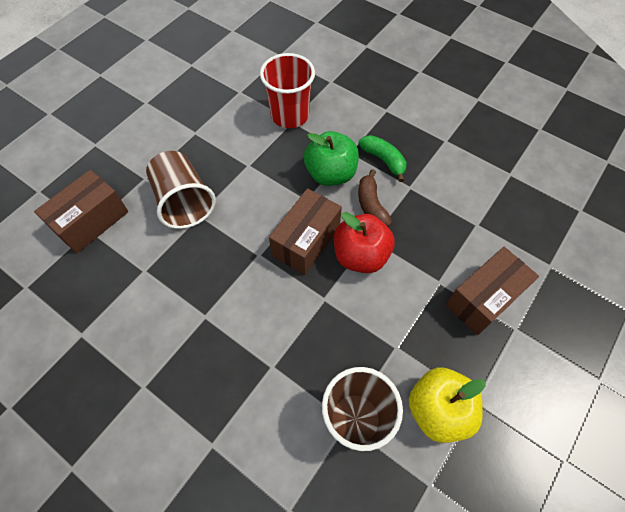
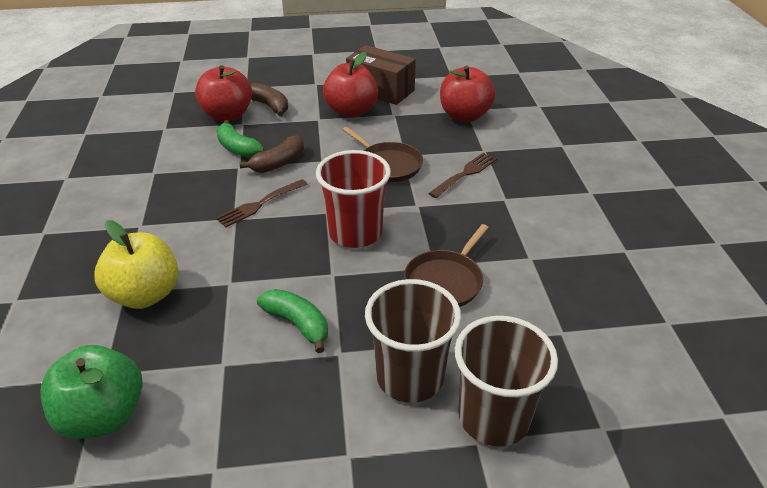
brown banana: [358,169,392,227] = 1 -> [239,135,304,173] [250,83,288,116] = 2
brown box: [34,170,128,253] [269,188,342,275] [445,247,539,335] = 3 -> [346,45,416,105] = 1
brown fork: none = 0 -> [216,179,308,228] [428,152,497,198] = 2
brown pan: none = 0 -> [343,127,423,182] [404,224,489,307] = 2
green banana: [358,135,406,182] = 1 -> [216,120,264,158] [257,289,328,353] = 2
red apple: [334,212,395,273] = 1 -> [195,65,252,122] [323,52,378,118] [440,65,496,122] = 3

